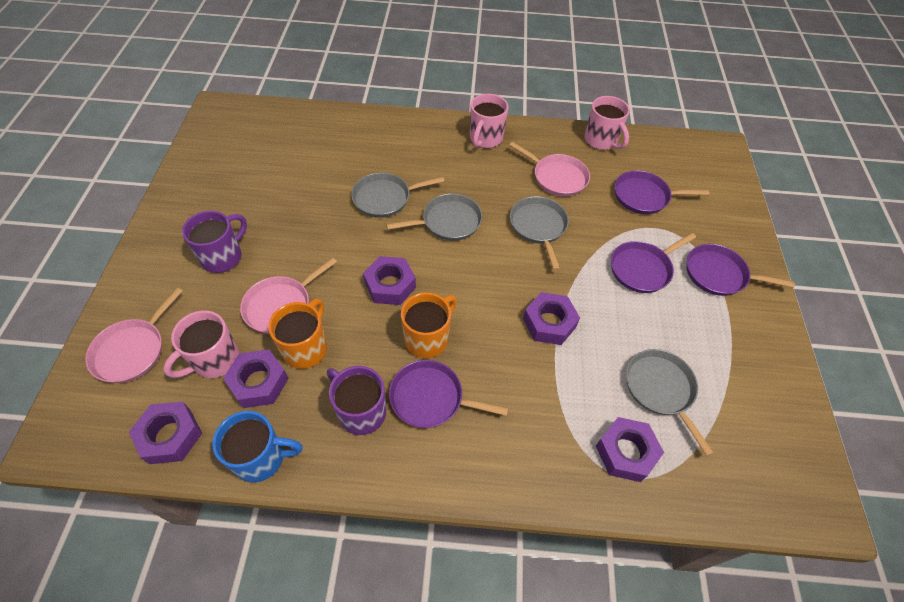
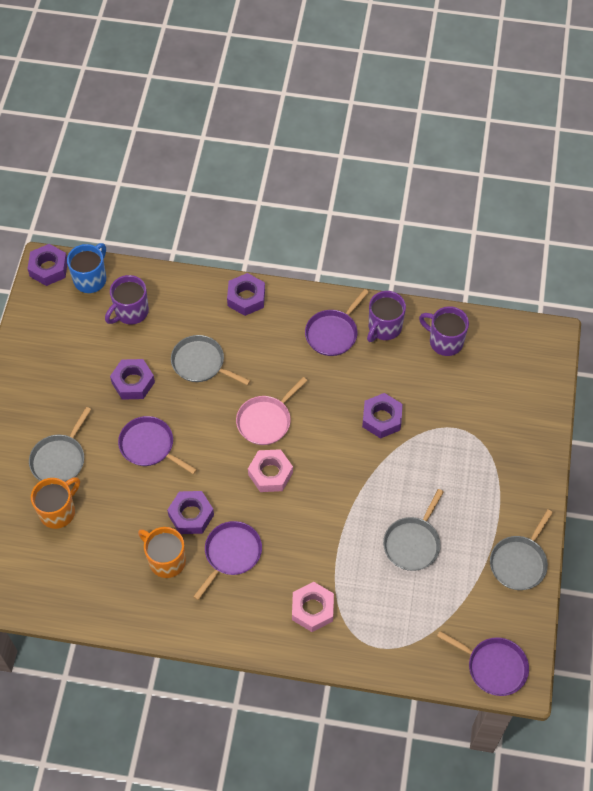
pink mug: [163,311,239,378] [470,94,509,148] [584,96,630,150] = 3 -> none = 0
pink nut: none = 0 -> [248,449,293,492] [292,582,334,632] = 2
pink pan: [85,287,183,383] [240,257,337,334] [509,142,590,197] = 3 -> [236,377,308,445] = 1
purple mug: [182,210,247,273] [327,366,386,435] = 2 -> [105,275,149,324] [367,291,406,342] [419,306,469,356] = 3

